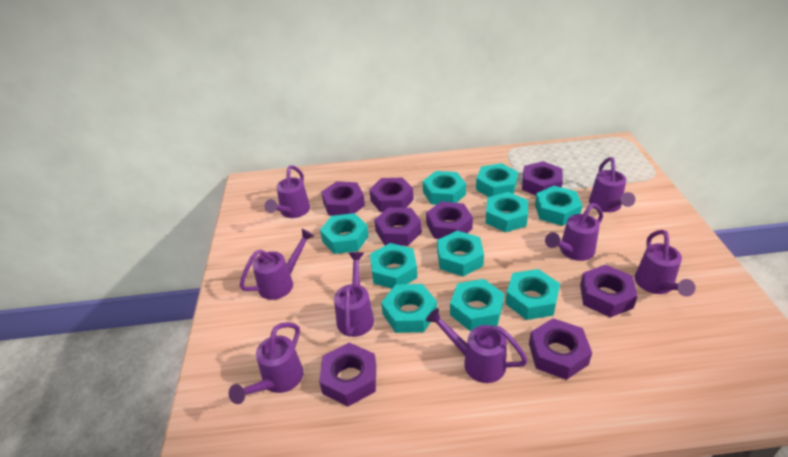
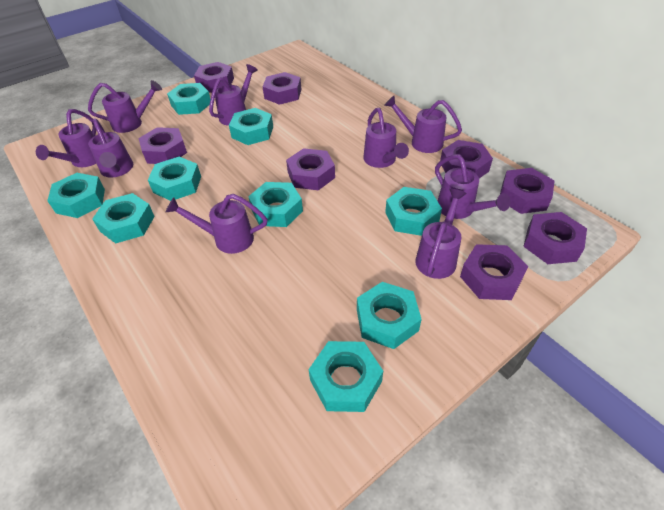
purple watering can: [229,322,303,404] [240,229,314,300] [264,165,310,218] [334,252,374,337] [426,308,528,383] [545,203,603,261] [589,157,635,212] [635,230,696,297] = 8 -> [36,109,96,167] [88,80,162,133] [88,119,133,178] [165,194,268,254] [209,64,258,126] [363,108,409,168] [384,96,462,153] [415,189,467,279] [435,154,511,219] = 9
turquoise nut: [320,213,369,254] [370,243,417,289] [381,284,437,333] [423,171,466,205] [437,231,484,276] [450,279,504,331] [476,163,518,197] [485,192,528,232] [505,269,560,320] [535,186,583,226] = 10 -> [47,173,105,218] [92,193,155,244] [148,157,201,201] [167,83,211,115] [229,108,273,145] [248,182,303,227] [308,341,383,412] [357,282,422,349] [385,187,442,236] = 9

